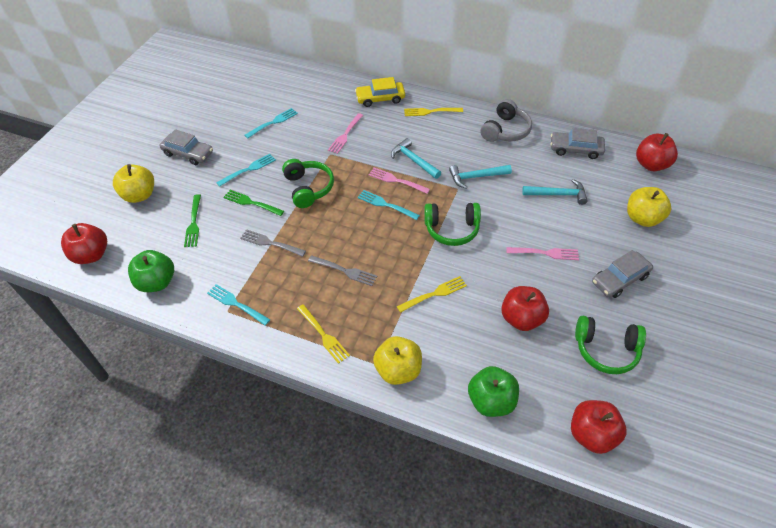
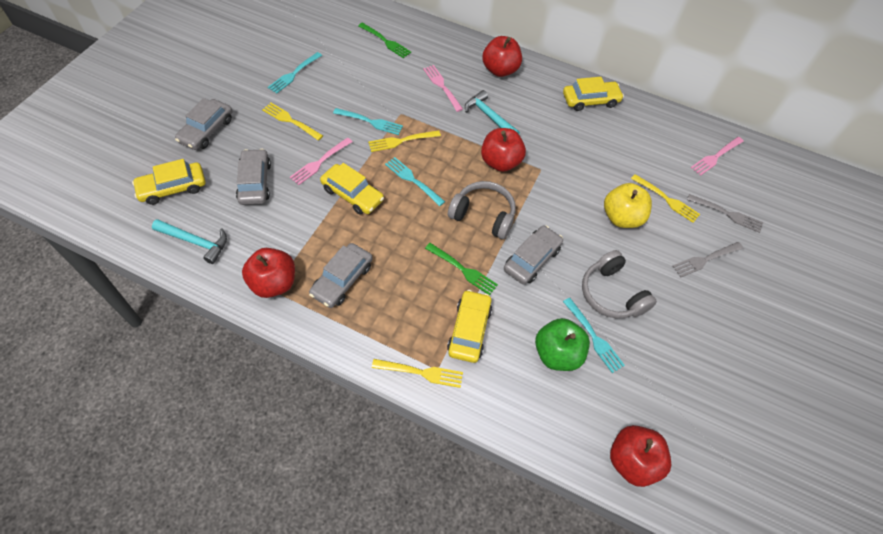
green apple: [128,250,174,292] [468,366,519,417] = 2 -> [535,318,590,371] = 1
green headphones: [282,159,334,208] [424,203,481,246] [575,316,646,374] = 3 -> none = 0
grey car: [160,129,213,165] [550,128,605,159] [592,250,653,298] = 3 -> [175,98,232,150] [236,149,271,205] [309,243,373,308] [504,225,563,284] = 4
grey headphones: [480,99,532,142] = 1 -> [448,181,516,239] [582,250,657,319] = 2
turquoise hammer: [391,138,441,179] [449,165,512,189] [522,179,588,205] = 3 -> [152,219,227,264] [465,90,520,134] = 2
yellow apple: [113,164,154,203] [373,336,422,385] [627,187,671,227] = 3 -> [604,183,652,228] = 1
yellow car: [355,77,405,107] = 1 -> [132,159,205,205] [320,163,384,215] [447,290,492,363] [563,77,624,111] = 4
yellow fork: [297,304,350,364] [397,276,467,313] [404,108,463,116] = 3 -> [262,103,323,141] [368,130,441,152] [372,359,463,388] [631,174,700,223] = 4

